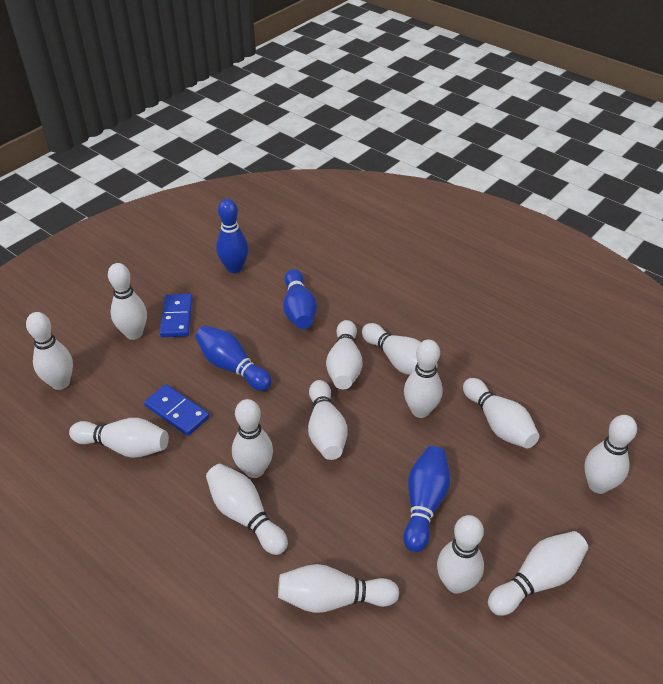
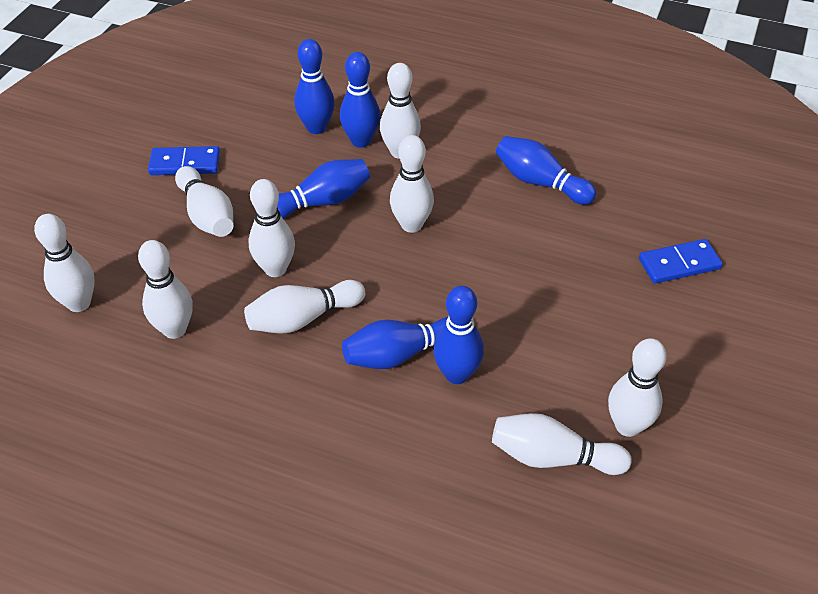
blue bowling pin: [195,326,272,391] [216,199,249,273] [283,269,317,329] [403,446,450,552] = 4 -> [277,159,370,219] [294,39,335,134] [340,52,380,148] [342,317,448,369] [433,286,484,384] [496,136,596,205] = 6
white bowling pin: [26,312,73,390] [69,418,169,458] [108,263,147,340] [206,464,288,555] [232,399,273,478] [278,564,399,613] [308,380,347,460] [326,320,363,389] [362,323,437,375] [404,340,443,418] [437,515,484,594] [463,378,539,449] [488,531,588,616] [584,415,637,494] = 14 -> [34,214,95,312] [138,240,193,339] [175,166,233,237] [244,280,365,334] [248,179,295,277] [380,63,421,159] [390,135,434,233] [492,413,632,475] [608,338,667,437] = 9

